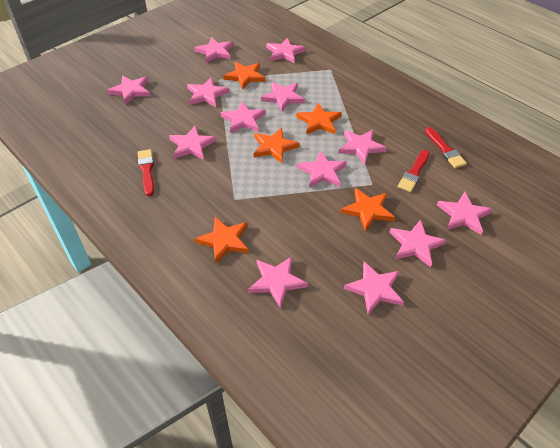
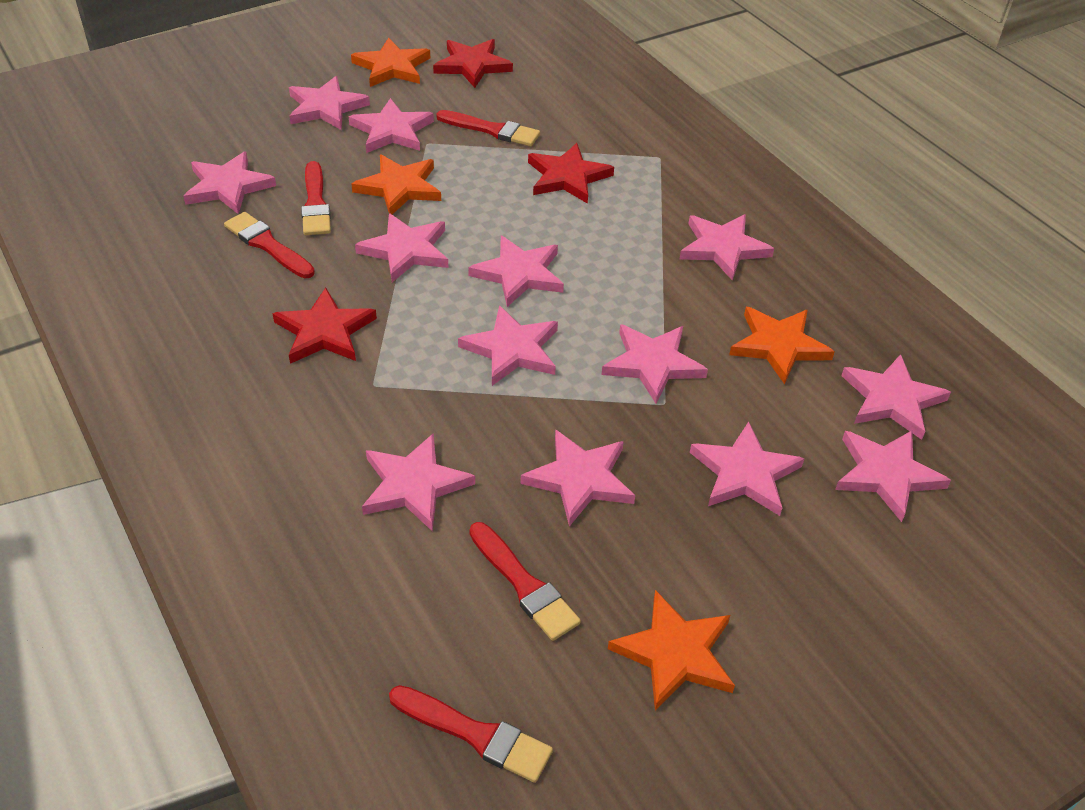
orange star: [195,217,249,263] [223,62,265,90] [253,128,299,163] [296,103,342,135] [341,188,395,231] = 5 -> [351,37,430,87] [352,154,441,215] [608,590,735,711] [729,307,835,385] = 4
red brush: [138,149,154,196] [398,150,430,192] [425,127,467,168] = 3 -> [224,212,315,278] [301,161,331,235] [389,685,553,783] [436,110,540,146] [469,522,581,641] = 5
red star: none = 0 -> [272,288,377,364] [433,39,513,88] [528,143,614,204] = 3

